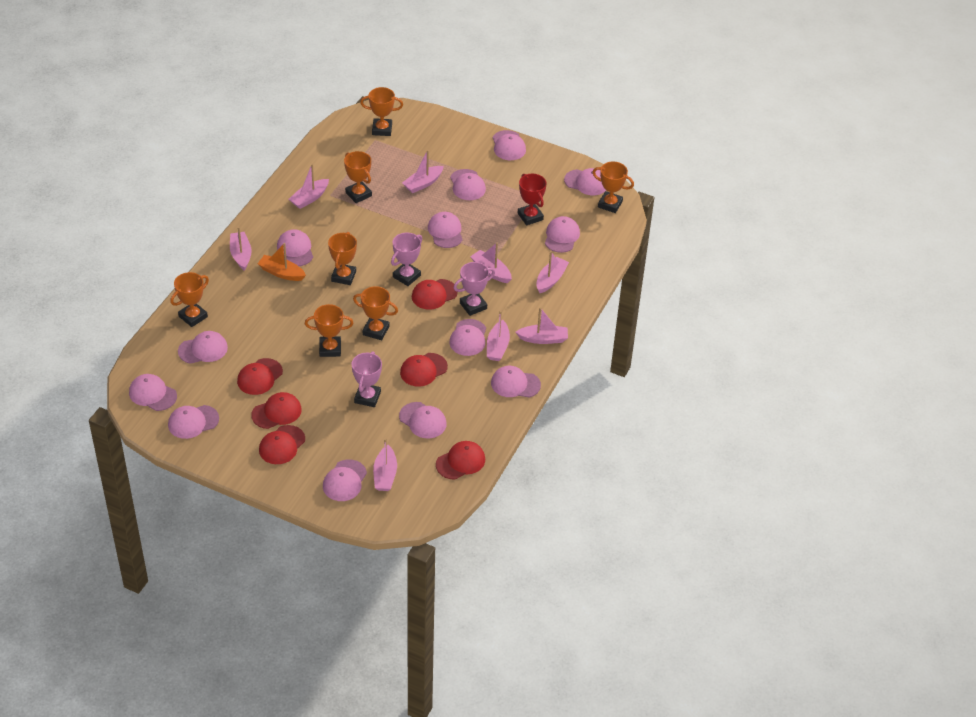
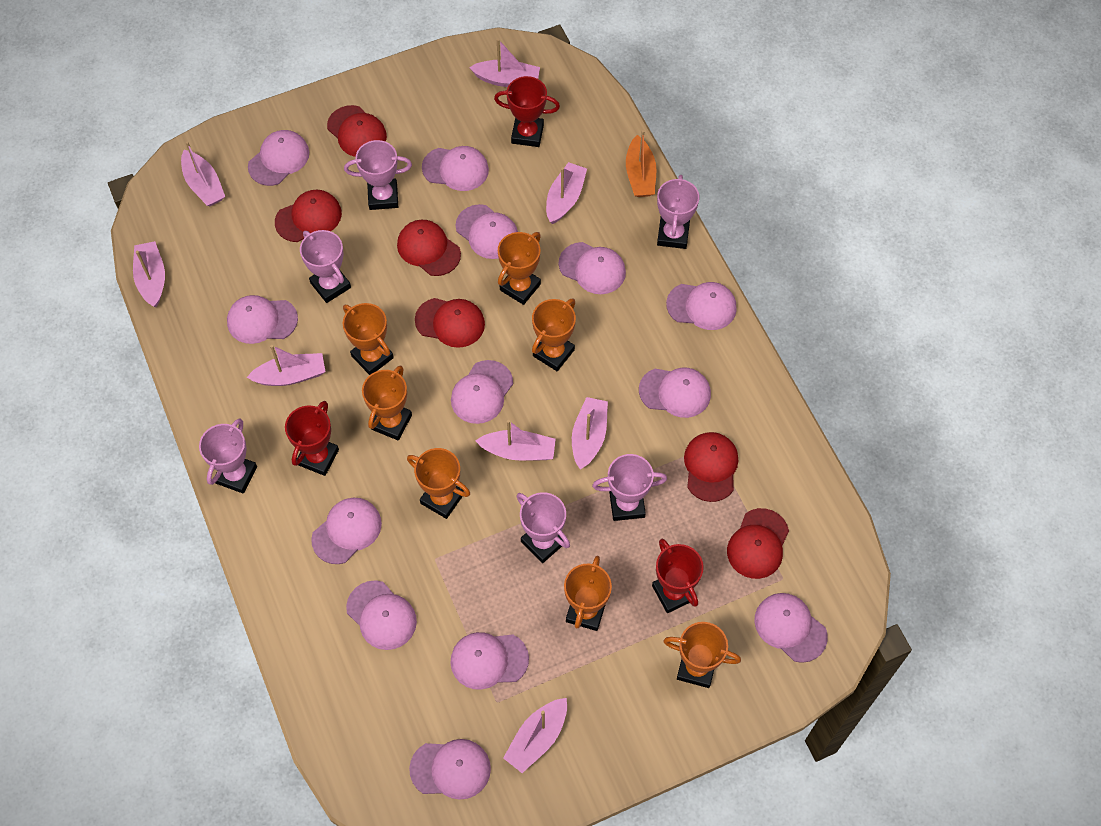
pink trophy: [352,351,382,407] [391,233,422,286] [454,262,495,316] = 3 -> [199,418,257,494] [300,230,351,303] [344,140,412,210] [517,492,570,563] [592,454,667,521] [657,175,699,249] = 6
red trophy: [518,174,547,225] = 1 -> [285,401,339,476] [494,76,560,147] [652,539,704,613] = 3

